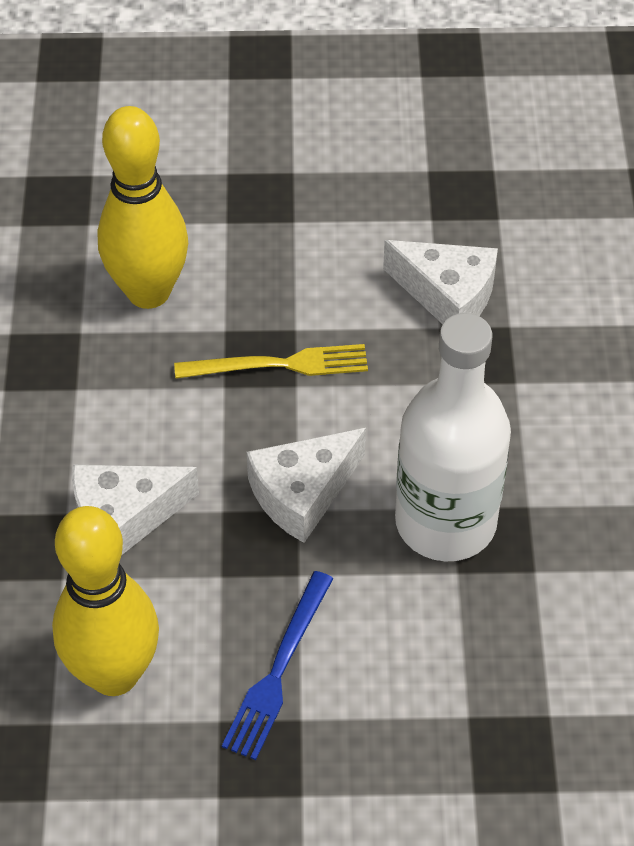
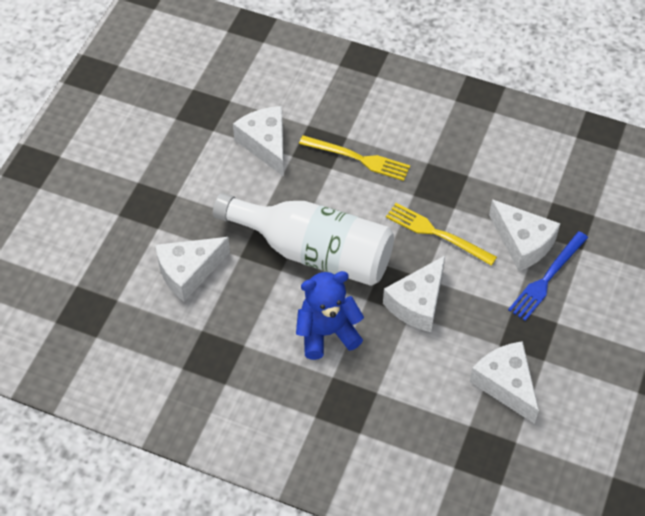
blue teddy bear: none = 0 -> [296,271,364,360] = 1
white cheese: [72,465,199,555] [247,428,366,543] [383,240,498,324] = 3 -> [155,237,230,301] [233,106,284,177] [383,256,445,332] [470,341,539,424] [489,199,561,271] = 5
yellow bowling pin: [52,506,159,696] [97,106,188,309] = 2 -> none = 0
yellow fork: [174,344,368,379] = 1 -> [299,135,410,181] [386,203,497,266] = 2

